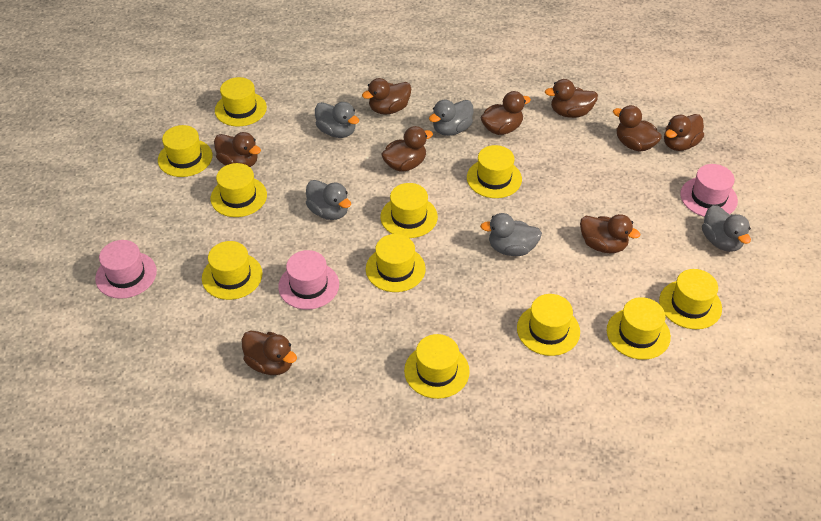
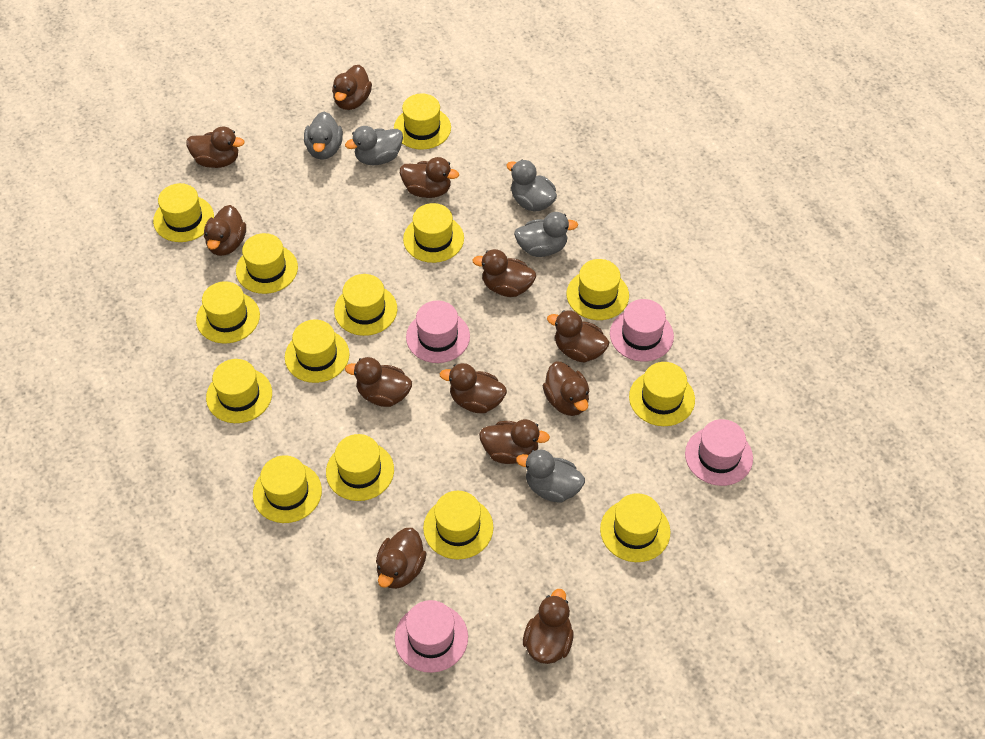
brown duck: [214,132,261,167] [242,330,297,375] [362,78,411,115] [381,126,433,172] [481,91,531,135] [545,79,598,118] [580,214,640,253] [613,105,662,152] [664,114,704,151] = 9 -> [186,127,245,168] [204,205,246,256] [332,65,372,110] [345,357,412,407] [376,528,427,589] [400,157,459,198] [440,363,507,413] [472,249,536,297] [479,419,550,464] [523,589,574,664] [543,362,589,416] [547,310,609,362] = 12
pink hat: [95,240,157,299] [278,250,339,310] [680,164,738,217] = 3 -> [395,600,468,673] [406,300,470,363] [610,299,674,362] [685,419,753,486] = 4
yellow hat: [158,125,212,177] [202,241,263,300] [210,163,267,217] [215,77,267,126] [366,234,426,292] [380,183,438,238] [404,334,470,399] [467,145,522,198] [517,294,580,356] [607,297,671,360] [659,269,722,329] = 11 -> [153,183,214,242] [196,281,260,344] [206,359,272,423] [236,233,298,294] [253,455,322,523] [285,319,349,383] [326,434,394,501] [334,274,397,336] [394,94,451,150] [403,203,464,263] [423,491,493,559] [566,259,629,320] [600,493,671,562] [629,362,695,426] = 14

